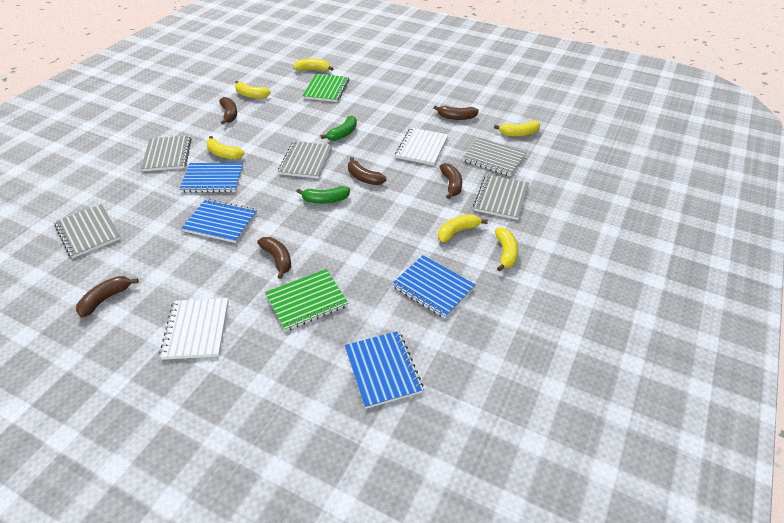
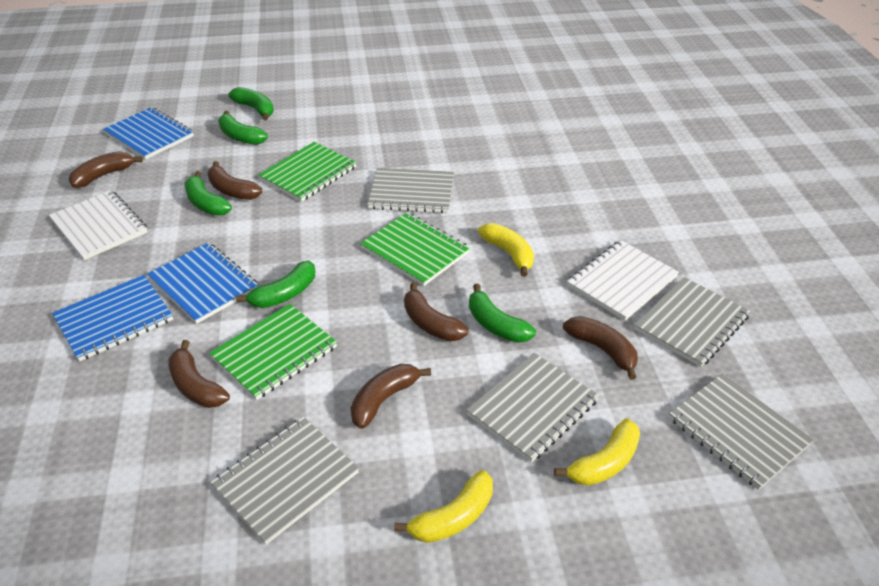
blue notebook: [179,163,243,193] [181,199,257,243] [345,331,424,409] [392,255,476,318] = 4 -> [52,275,173,361] [103,107,194,159] [147,242,258,324] = 3
green banana: [296,186,350,204] [321,116,357,141] = 2 -> [185,171,232,216] [218,111,268,145] [228,87,274,120] [236,261,315,308] [469,284,536,343] = 5
green notebook: [265,269,348,332] [302,74,349,102] = 2 -> [209,304,337,400] [258,142,357,202] [360,212,470,286] = 3
yellow banana: [206,136,244,159] [235,81,271,99] [293,59,334,71] [438,214,488,242] [494,121,540,137] [495,227,518,271] = 6 -> [394,470,493,543] [478,223,534,277] [554,418,640,486] = 3

